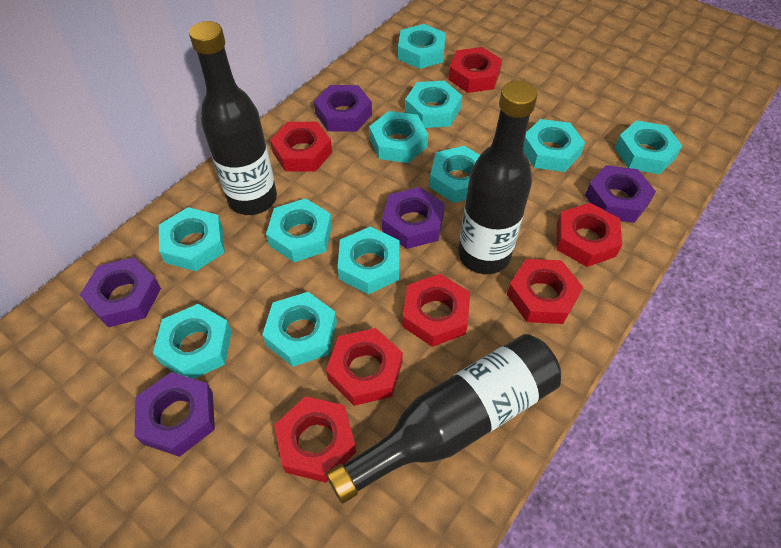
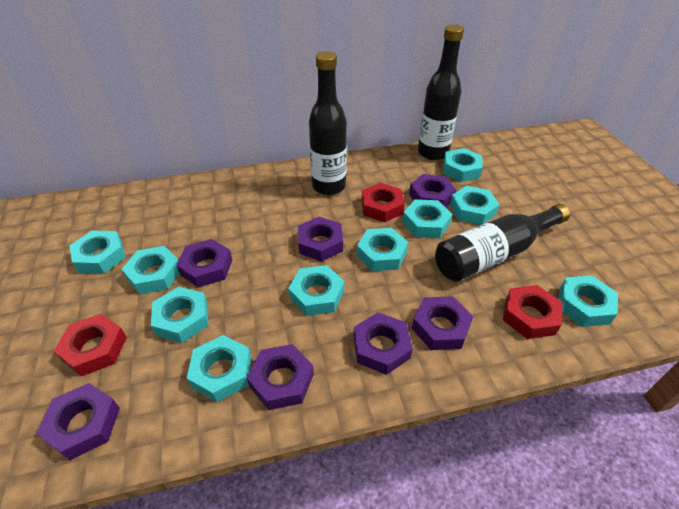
purple nut: [80,257,161,327] [135,372,215,457] [314,85,372,132] [382,187,445,249] [585,165,656,223] = 5 -> [36,383,120,460] [176,239,232,288] [247,344,314,410] [298,217,343,262] [354,312,413,375] [409,174,456,207] [412,297,474,350] = 7
red nut: [270,122,332,172] [274,396,356,483] [326,328,403,406] [402,274,470,347] [448,47,502,93] [507,259,583,324] [557,203,622,267] = 7 -> [54,314,127,376] [361,183,405,222] [503,285,563,339] = 3
turquoise nut: [153,304,232,379] [159,207,225,271] [262,292,337,367] [266,198,332,262] [338,227,400,294] [369,111,428,163] [398,24,446,69] [405,81,462,128] [429,146,480,203] [524,119,585,172] [615,120,682,174] = 11 -> [69,230,126,274] [122,246,179,294] [151,287,209,343] [187,335,251,402] [288,265,344,316] [357,228,408,271] [402,199,452,238] [443,148,483,182] [450,186,500,225] [558,275,618,327] = 10

